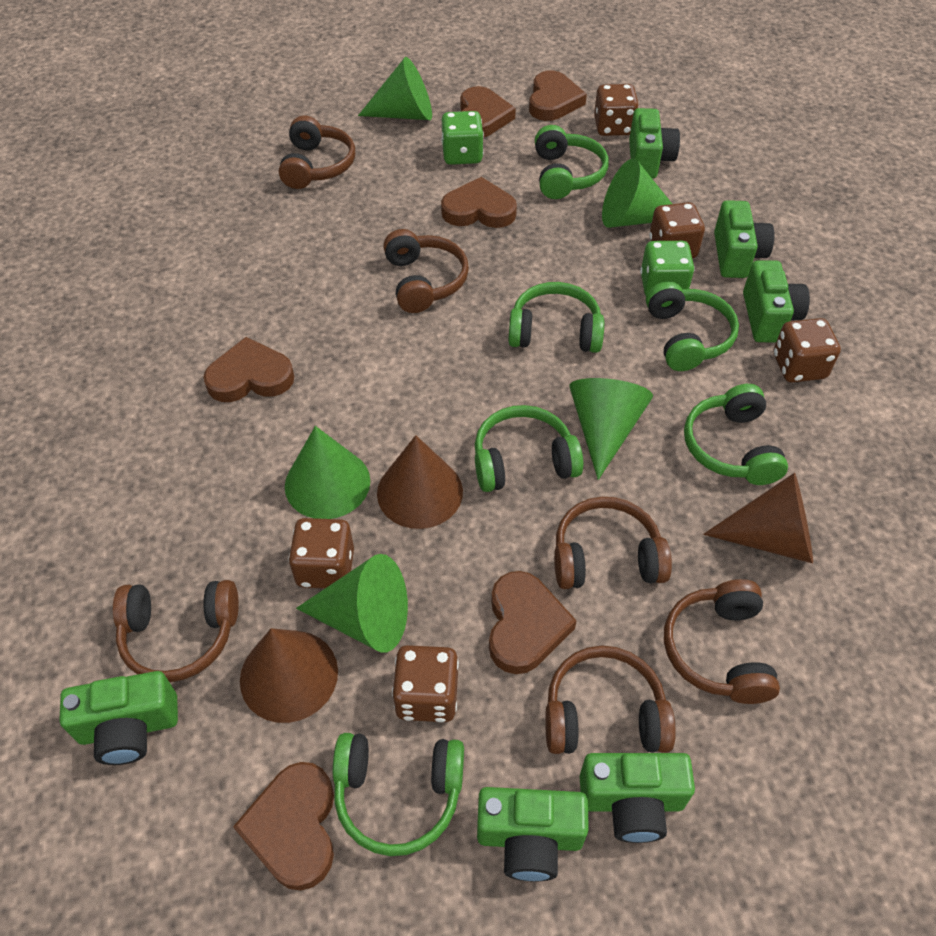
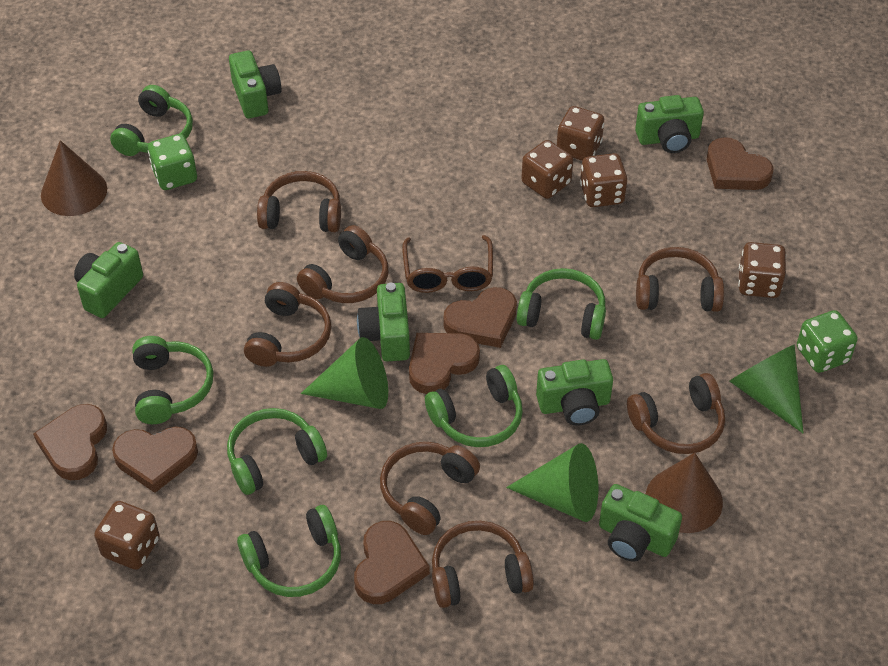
brown cone: [240,628,338,723] [377,435,463,529] [703,473,813,564] = 3 -> [41,140,107,216] [646,453,723,533] = 2
brown glasses: none = 0 -> [402,235,493,293] = 1
brown headphones: [113,580,239,682] [279,115,355,189] [383,229,469,313] [545,646,676,754] [554,497,672,589] [664,579,780,704] = 6 -> [244,282,331,367] [257,171,341,232] [297,225,388,303] [380,442,480,535] [432,521,534,608] [627,373,725,454] [636,247,724,312] = 7
green cone: [285,426,370,519] [296,554,408,652] [358,57,432,120] [569,378,653,480] [602,159,672,228] = 5 -> [301,337,388,409] [506,443,598,522] [729,344,804,433] = 3

